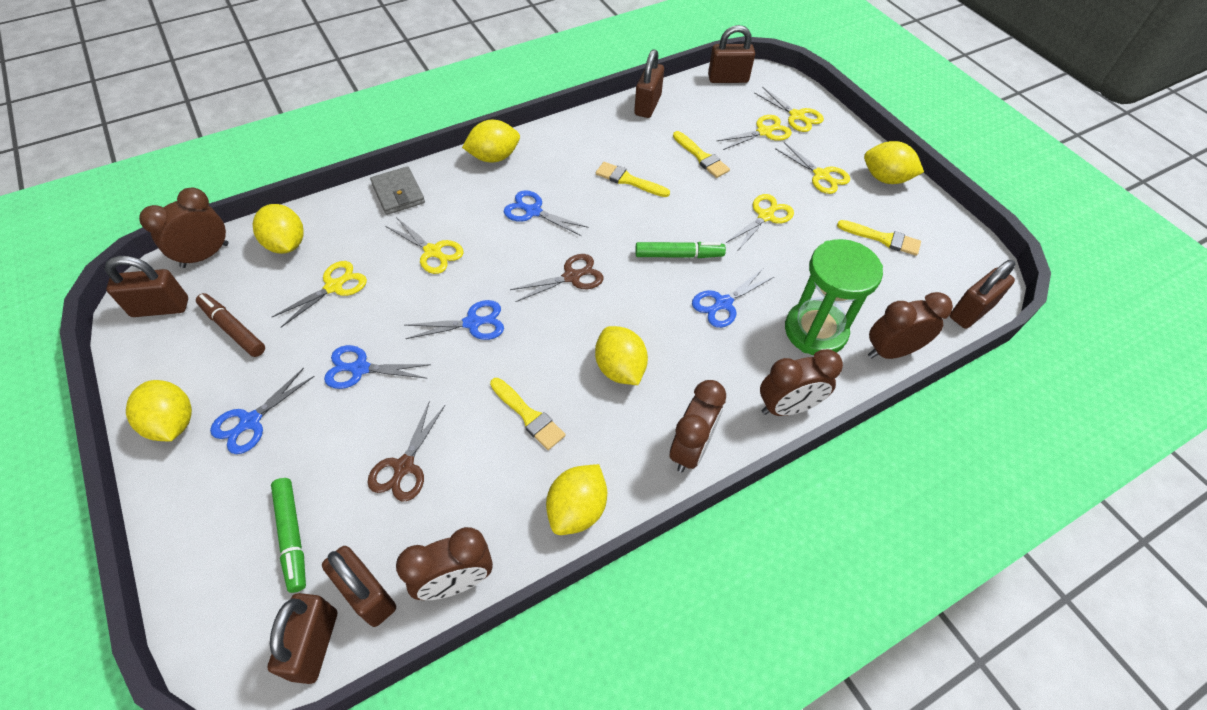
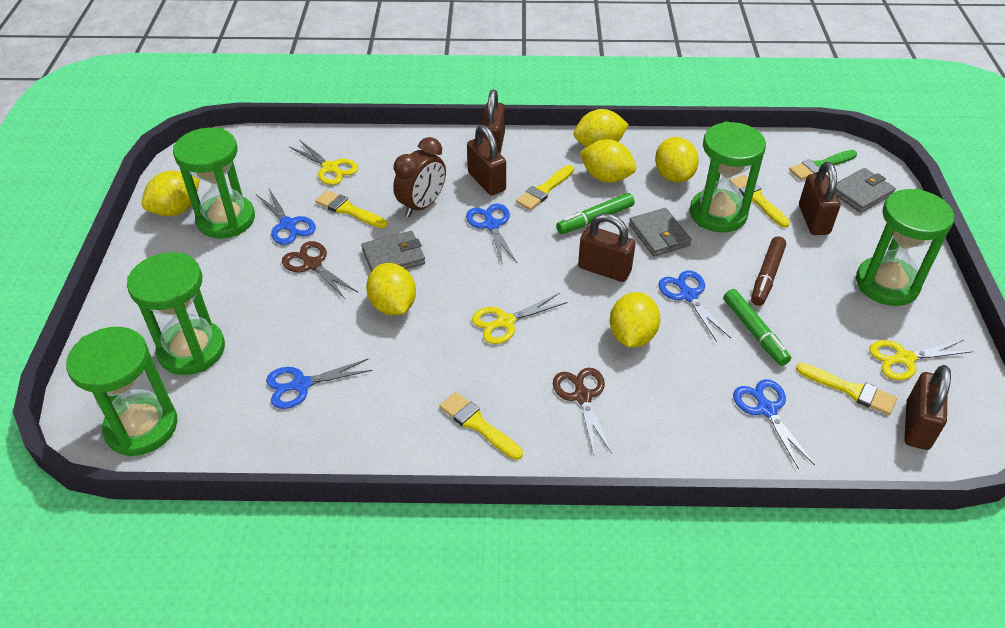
brown clock: [139,188,228,268] [396,527,493,600] [670,380,726,473] [760,349,843,416] [868,292,953,359] = 5 -> [393,137,446,217] = 1
brown padlock: [105,256,188,317] [268,593,337,684] [322,546,396,627] [634,49,664,118] [708,25,755,83] [950,260,1016,329] = 6 -> [467,125,506,195] [481,90,505,154] [578,213,636,282] [799,162,840,235] [904,365,951,450] = 5
green brush: none = 0 -> [789,150,857,180] = 1
green hourglass: [785,239,883,355] = 1 -> [66,327,177,457] [127,252,225,375] [173,128,255,238] [690,121,766,232] [856,189,954,306] = 5
grey wallet: [370,166,425,215] = 1 -> [361,231,425,271] [629,208,692,257] [835,168,896,213] = 3
yellow brush: [490,378,566,450] [596,162,670,197] [673,131,730,178] [837,220,921,256] = 4 -> [315,190,387,228] [440,392,523,460] [516,165,574,210] [731,175,790,228] [796,363,897,415] = 5
yellow scissors: [272,261,367,327] [385,217,463,274] [717,115,792,150] [726,194,794,250] [754,87,824,132] [775,142,850,194] = 6 -> [289,140,358,185] [472,293,568,344] [869,340,973,380] = 3

